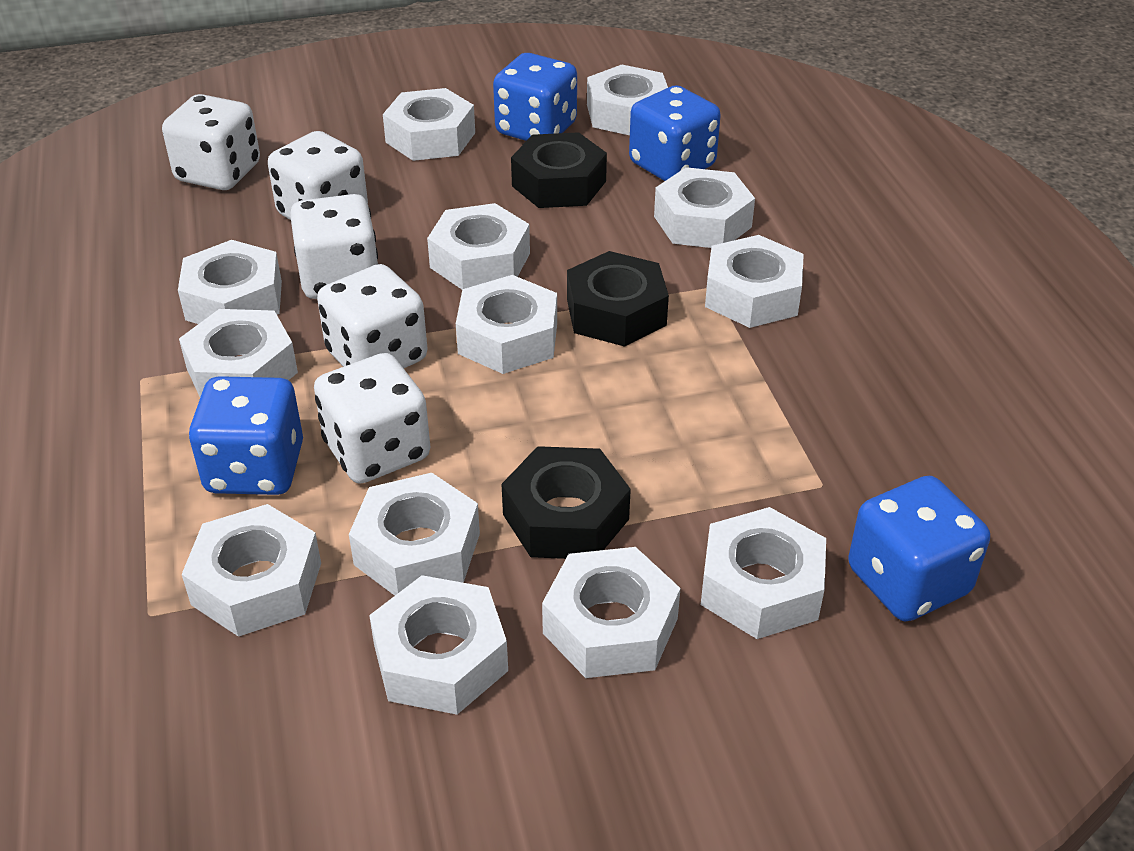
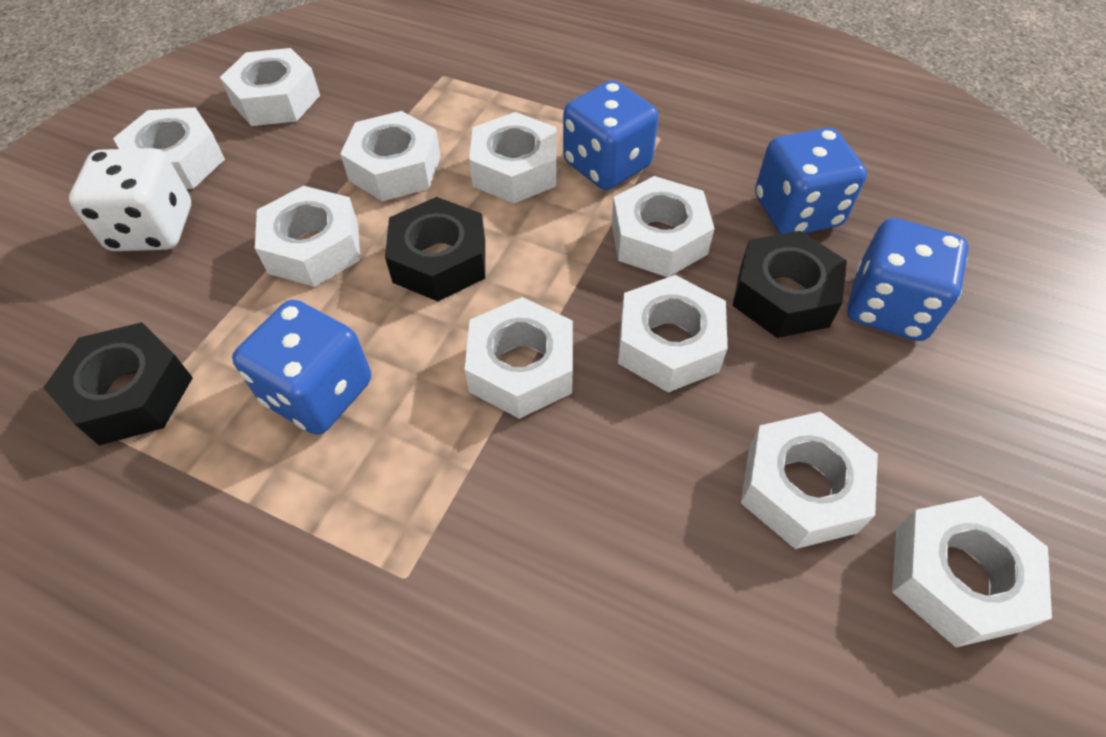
white dice: [162,94,260,190] [268,131,368,220] [290,194,378,299] [314,353,430,484] [317,264,428,368] = 5 -> [69,148,191,251] = 1
white nut: [178,240,282,324] [179,309,298,397] [182,504,321,637] [349,473,480,596] [369,575,508,715] [383,88,475,161] [427,203,530,289] [456,275,557,374] [542,547,681,678] [587,65,668,135] [654,167,755,248] [701,507,826,639] [705,235,804,328] = 13 -> [113,107,225,189] [220,48,320,126] [255,186,360,287] [340,111,441,201] [465,297,573,419] [469,112,557,203] [612,176,715,277] [618,275,727,392] [741,412,878,549] [892,496,1052,647] = 10

